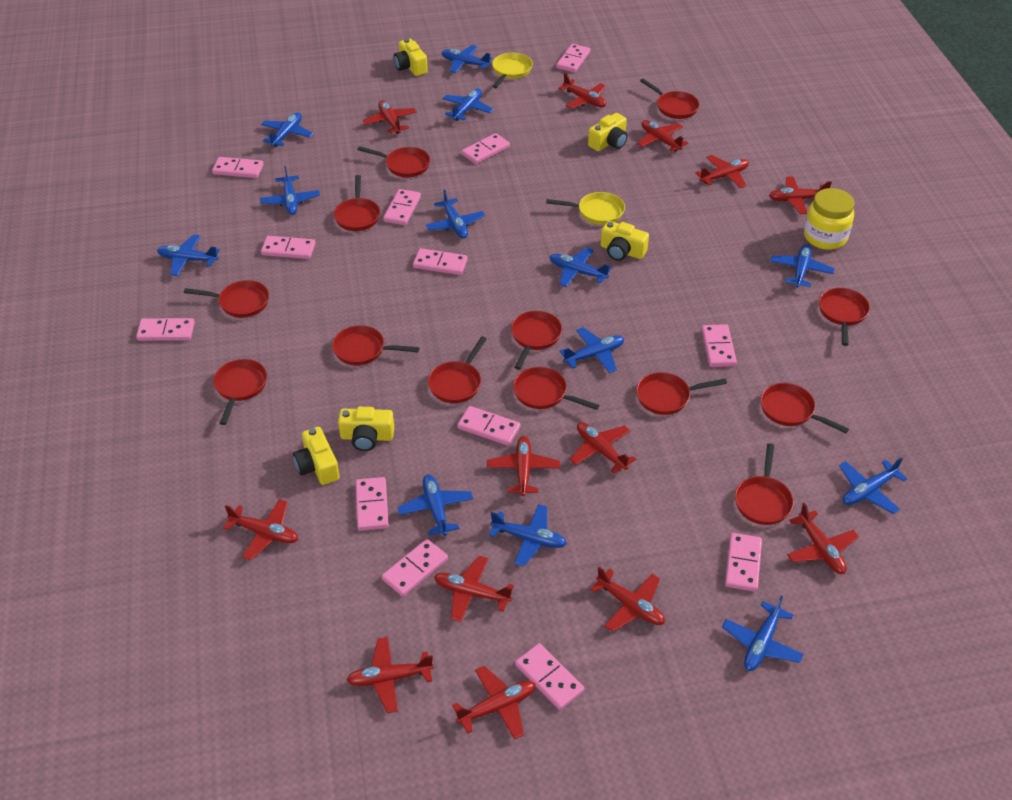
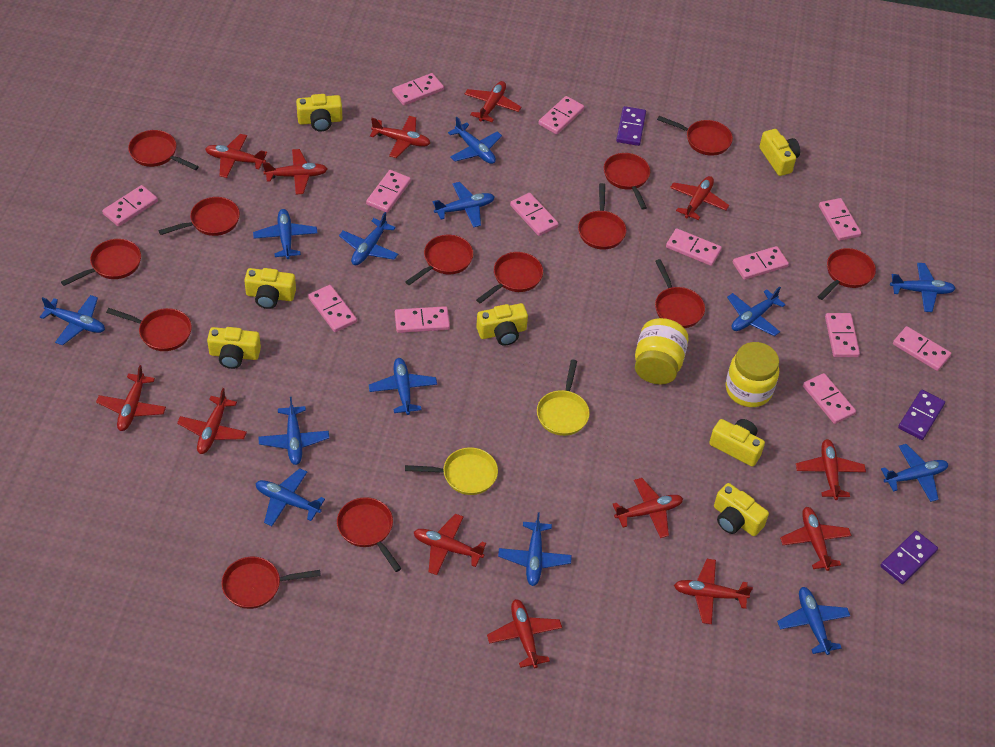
purple domino: none = 0 -> [616,106,646,146] [880,531,938,584] [898,390,945,440] = 3
yellow camera: [293,427,340,485] [338,407,394,451] [394,38,428,76] [588,113,628,151] [600,221,649,261] = 5 -> [207,327,261,369] [244,268,296,309] [296,94,342,131] [476,303,528,346] [709,419,765,467] [714,483,769,536] [759,129,800,176] = 7
yellow jar: [804,188,855,250] = 1 -> [635,318,689,385] [726,342,779,407] = 2

